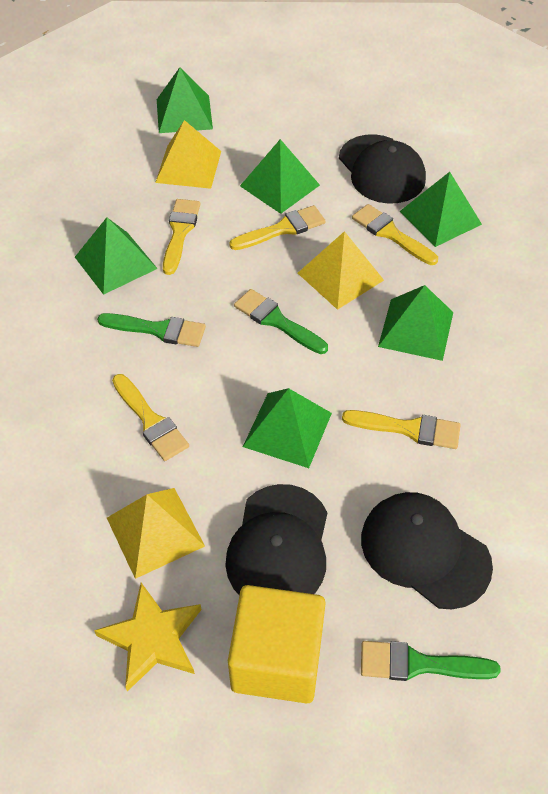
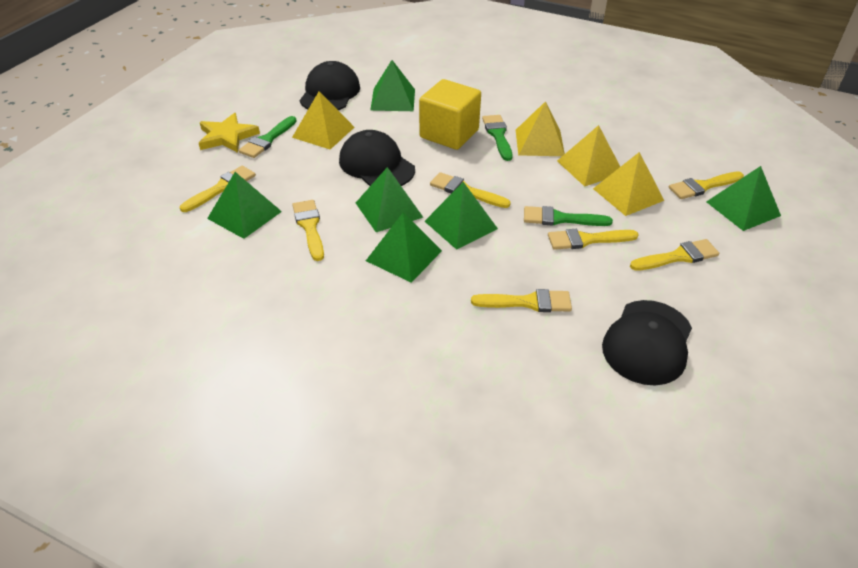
yellow brush: [112,374,189,461] [163,199,200,275] [229,205,326,250] [342,410,460,449] [352,204,438,265] = 5 -> [180,166,256,212] [292,200,324,261] [430,172,511,208] [471,289,572,312] [548,229,639,250] [630,239,719,271] [669,171,744,199] = 7
yellow pyramid: [107,488,205,579] [155,120,221,189] [298,231,384,310] = 3 -> [292,91,354,150] [516,101,565,156] [557,125,620,187] [593,152,664,216] = 4

